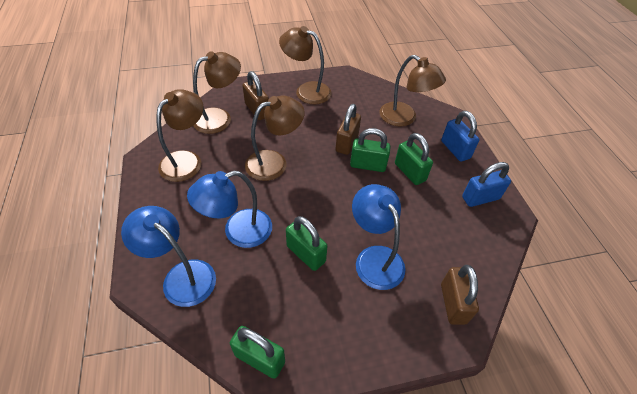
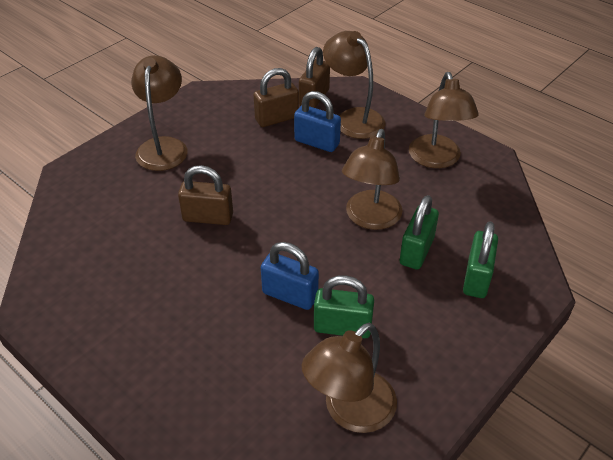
blue lamp: [121,206,216,307] [187,171,272,248] [352,184,405,290] = 3 -> none = 0
green padlock: [230,326,285,378] [286,216,327,271] [350,128,390,172] [395,133,433,185] = 4 -> [314,275,374,338] [400,195,439,270] [463,221,498,298] = 3

